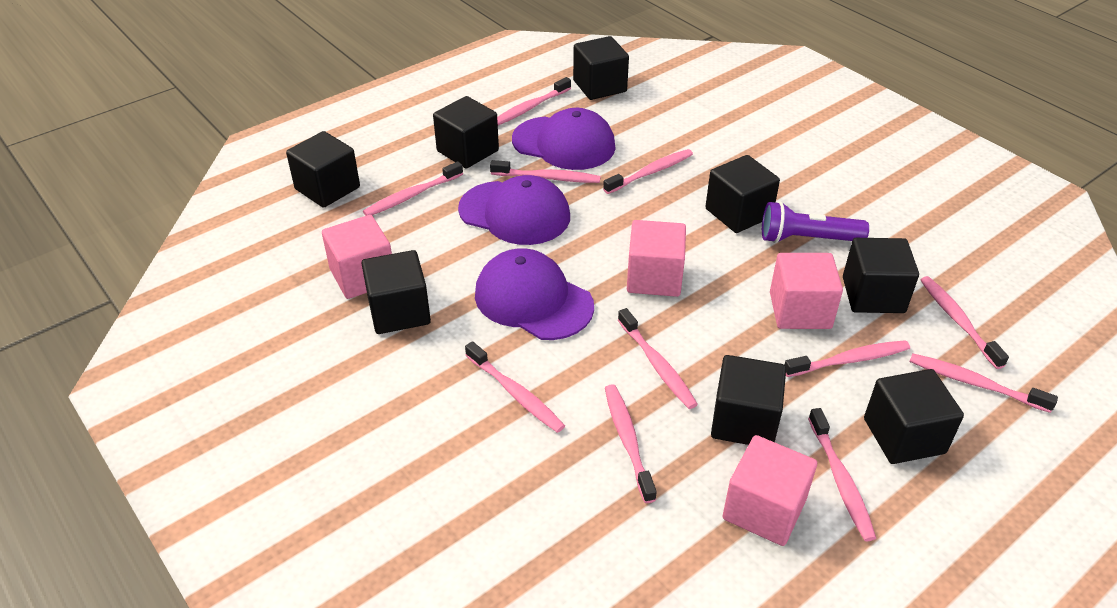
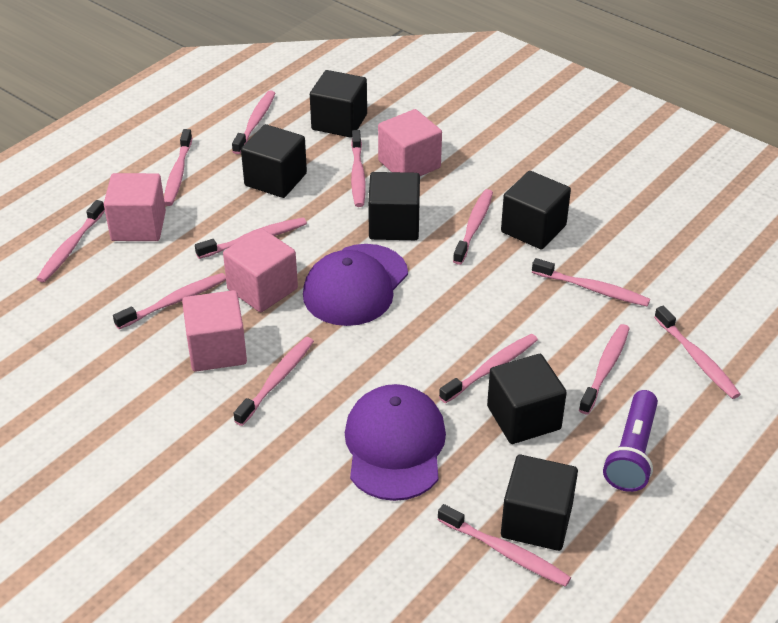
black cube: [286,131,360,208] [361,250,431,334] [433,96,499,168] [573,36,629,100] [705,155,780,233] [711,355,786,445] [843,238,919,313] [864,369,964,464] = 8 -> [241,124,307,198] [310,70,367,138] [368,172,420,240] [487,354,567,444] [501,171,571,249] [501,455,578,551] = 6
pink toothbrush: [363,161,463,216] [465,341,565,433] [490,160,601,183] [497,77,571,125] [603,149,693,194] [605,384,657,503] [618,308,698,409] [785,340,910,377] [808,408,876,541] [909,353,1058,413] [921,276,1009,369] = 11 -> [37,200,105,282] [113,273,226,329] [164,129,192,206] [195,218,307,259] [232,90,275,154] [234,337,314,426] [351,130,366,207] [438,504,571,587] [439,334,538,403] [453,189,493,265] [532,258,650,306] [579,324,630,414] [654,306,741,399] = 13
purple cap: [458,175,570,245] [475,248,594,340] [512,108,616,170] = 3 -> [303,244,408,326] [345,384,446,501] = 2

